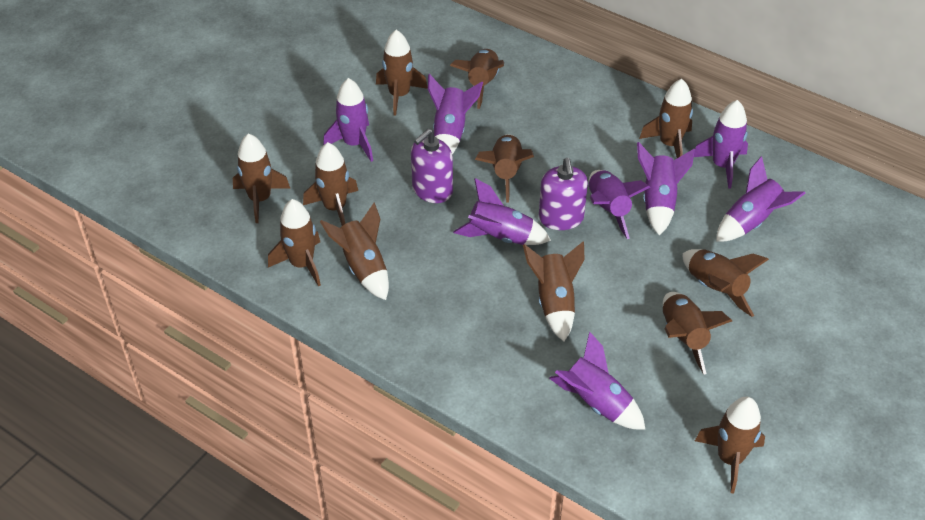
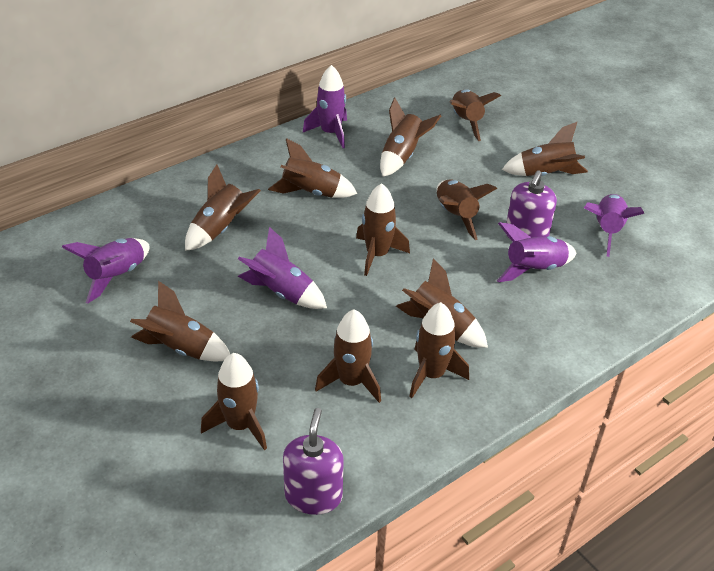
purple rocket: [323,78,373,162] [428,74,483,154] [453,178,551,245] [549,332,646,430] [589,170,651,239] [637,142,695,235] [694,100,748,189] [716,156,806,242] = 8 -> [62,238,149,304] [238,227,327,309] [303,65,347,148] [497,222,577,282] [584,194,645,257] = 5

